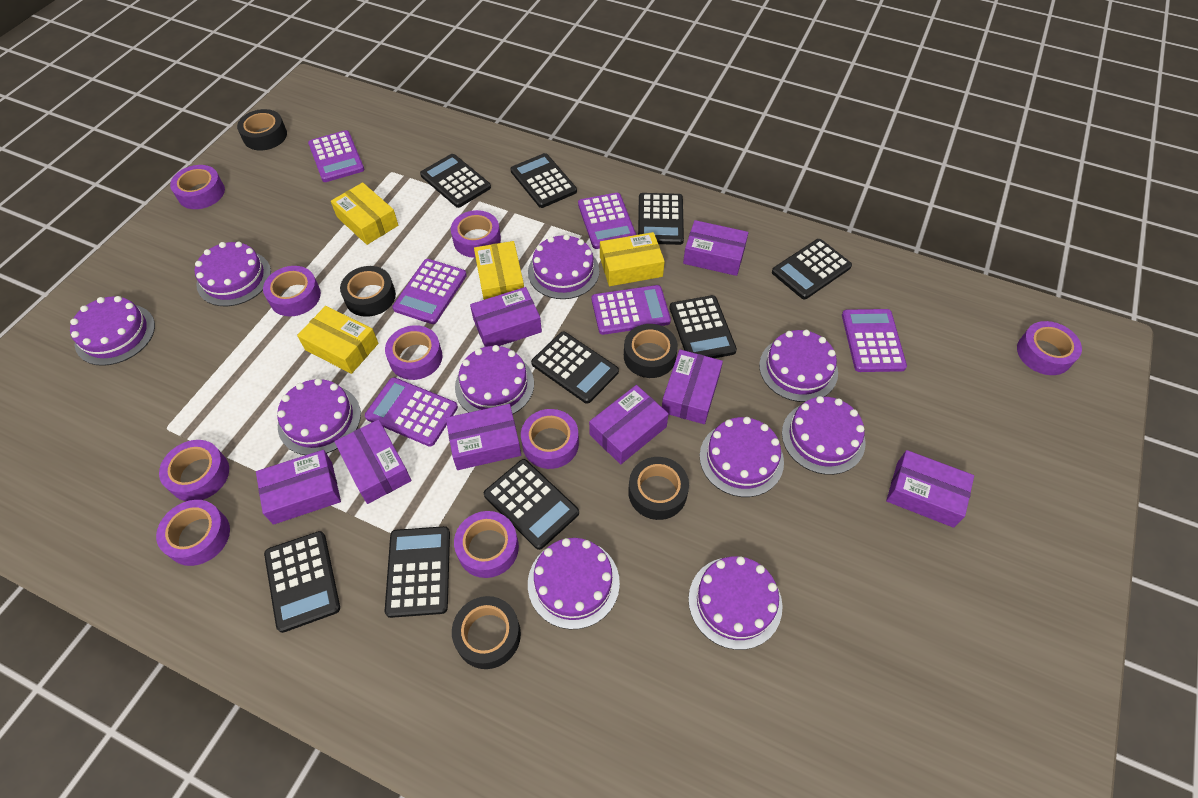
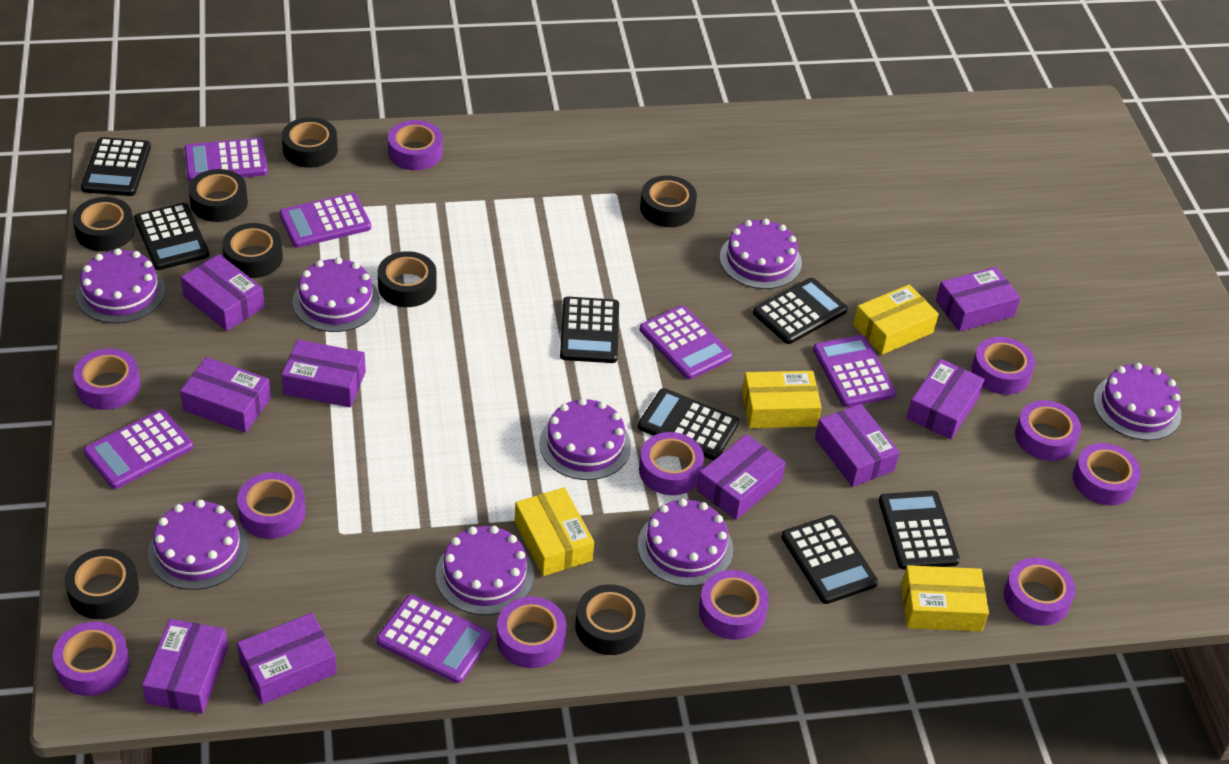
black calculator: [264,531,340,633] [385,526,450,618] [420,154,491,208] [484,459,579,550] [510,153,577,208] [531,332,619,404] [638,193,684,245] [670,295,737,358] [772,239,852,299] = 9 -> [81,137,151,196] [134,203,210,270] [560,297,619,363] [638,388,739,460] [753,278,848,344] [781,515,878,604] [879,491,960,570] = 7
black tape: [237,109,287,151] [340,266,396,317] [452,596,521,669] [624,324,678,378] [628,457,689,520] = 5 -> [65,549,139,619] [73,197,135,251] [188,169,248,222] [222,223,283,278] [282,117,338,168] [378,251,437,307] [575,584,645,655] [640,175,697,227] = 8
purple box: [256,450,341,525] [335,419,412,504] [446,404,521,470] [470,287,542,347] [589,385,669,464] [662,349,723,424] [683,220,748,276] [886,450,974,528] = 8 -> [142,619,228,714] [180,357,271,433] [181,254,265,331] [237,613,337,704] [281,339,366,407] [697,434,786,520] [815,404,900,487] [906,358,985,439] [936,267,1020,332] = 9
purple cake: [70,296,155,366] [195,242,271,306] [277,378,361,455] [455,345,534,414] [528,234,599,299] [528,538,620,629] [688,556,782,650] [700,417,784,497] [759,330,838,402] [782,396,865,475] = 10 -> [76,248,166,323] [148,500,248,590] [292,257,380,332] [436,526,534,615] [540,398,631,480] [638,498,733,586] [720,219,802,289] [1093,363,1181,441] = 8
purple tape: [156,500,230,566] [159,440,229,501] [170,165,225,209] [263,266,321,316] [385,325,442,380] [451,210,501,258] [454,511,519,578] [521,409,579,469] [1017,321,1082,375] = 9 -> [53,622,130,696] [73,349,141,410] [237,472,306,539] [388,120,442,170] [497,596,566,668] [639,432,704,495] [699,570,769,640] [971,337,1035,395] [1004,557,1076,626] [1015,400,1081,461] [1073,443,1141,505] = 11

